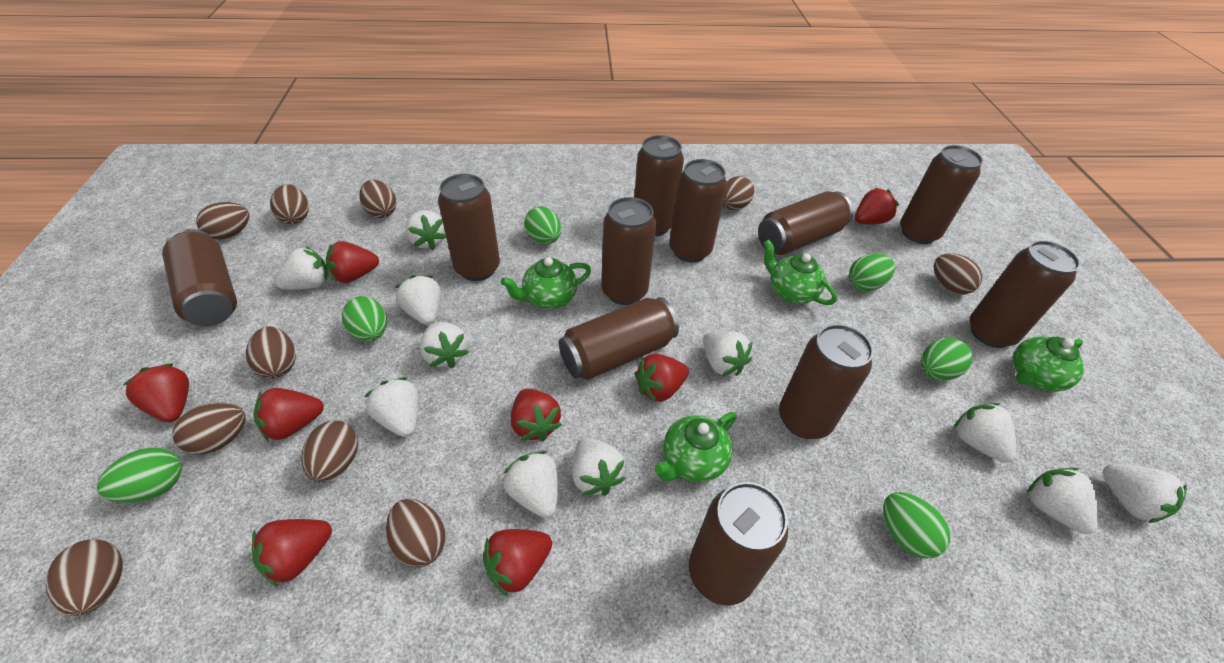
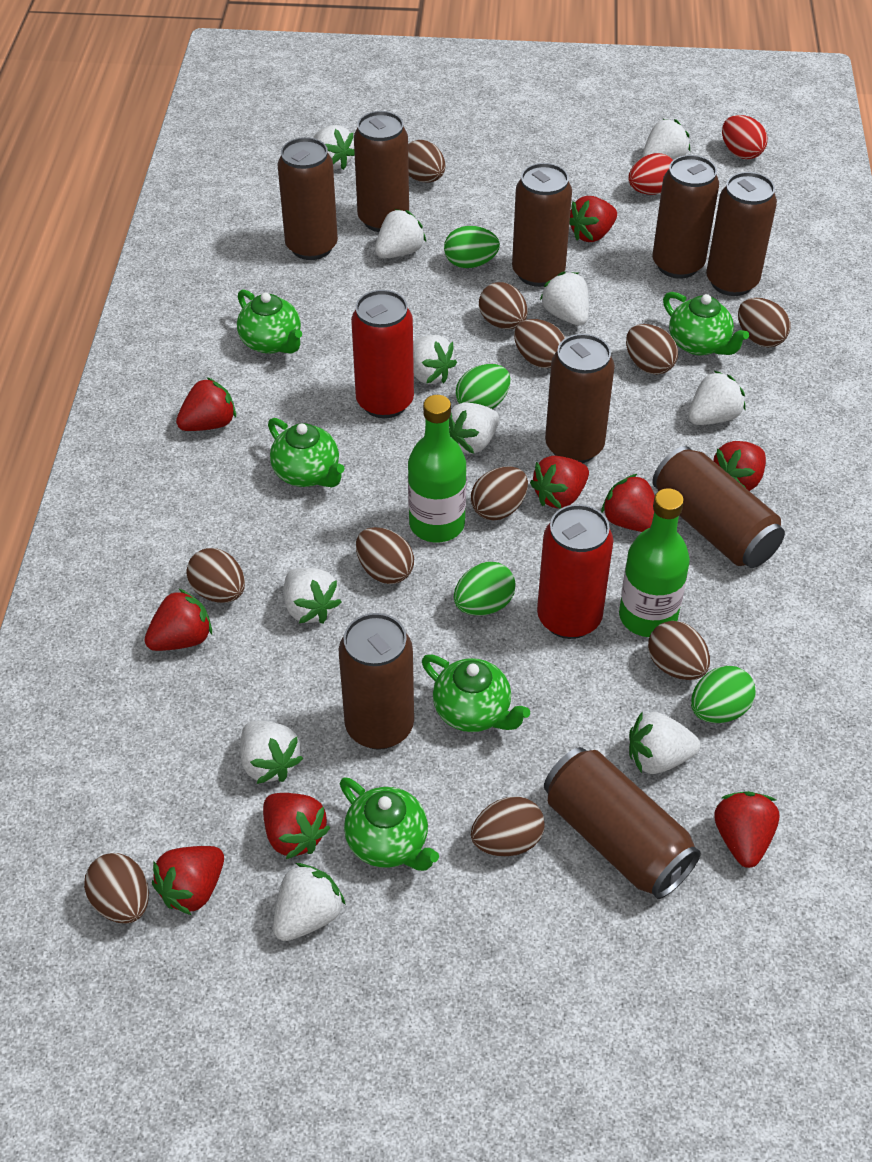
brown can: [162,229,237,326] [438,174,500,281] [559,297,679,380] [601,197,656,305] [634,135,684,236] [669,159,727,262] [689,482,788,606] [758,191,853,255] [779,324,874,439] [900,145,983,244] [970,240,1081,348] = 11 -> [278,137,338,260] [339,613,414,750] [354,111,409,232] [512,163,572,287] [544,747,701,899] [545,334,615,463] [652,155,719,278] [652,446,785,568] [706,172,777,296] = 9
brown egg: [46,539,123,616] [172,402,246,455] [196,202,249,240] [246,326,296,379] [270,184,309,224] [302,421,358,482] [359,180,397,218] [386,499,446,568] [723,176,754,210] [934,253,982,295] = 10 -> [84,853,149,923] [186,548,245,603] [356,527,414,584] [408,140,446,183] [471,466,528,520] [471,796,544,856] [479,282,528,329] [514,319,565,368] [626,324,678,375] [648,621,710,680] [738,298,790,348] = 11
green bottle: none = 0 -> [408,395,467,542] [619,488,690,637] = 2
green egg: [97,447,182,503] [342,296,387,341] [525,206,561,244] [849,254,895,291] [883,492,951,559] [921,338,972,380] = 6 -> [444,226,500,268] [454,562,516,616] [456,364,511,409] [691,666,755,723] = 4
green teapot: [501,257,591,309] [654,412,737,482] [763,240,838,305] [1013,336,1084,392] = 4 -> [237,289,302,354] [268,418,344,487] [340,777,439,871] [422,655,530,732] [663,292,749,355] = 5
red can: none = 0 -> [351,290,414,418] [537,504,613,639] = 2
red egg: none = 0 -> [628,153,673,195] [722,115,767,159] = 2
red strawberry: [123,363,189,422] [252,519,332,587] [254,388,324,441] [326,241,379,283] [483,529,552,597] [511,389,562,441] [635,354,689,403] [855,188,899,224] = 8 -> [144,589,212,651] [152,846,224,915] [176,377,236,431] [263,793,330,859] [530,456,589,509] [569,196,617,242] [601,474,655,532] [713,441,766,491] [714,791,779,868] = 9

